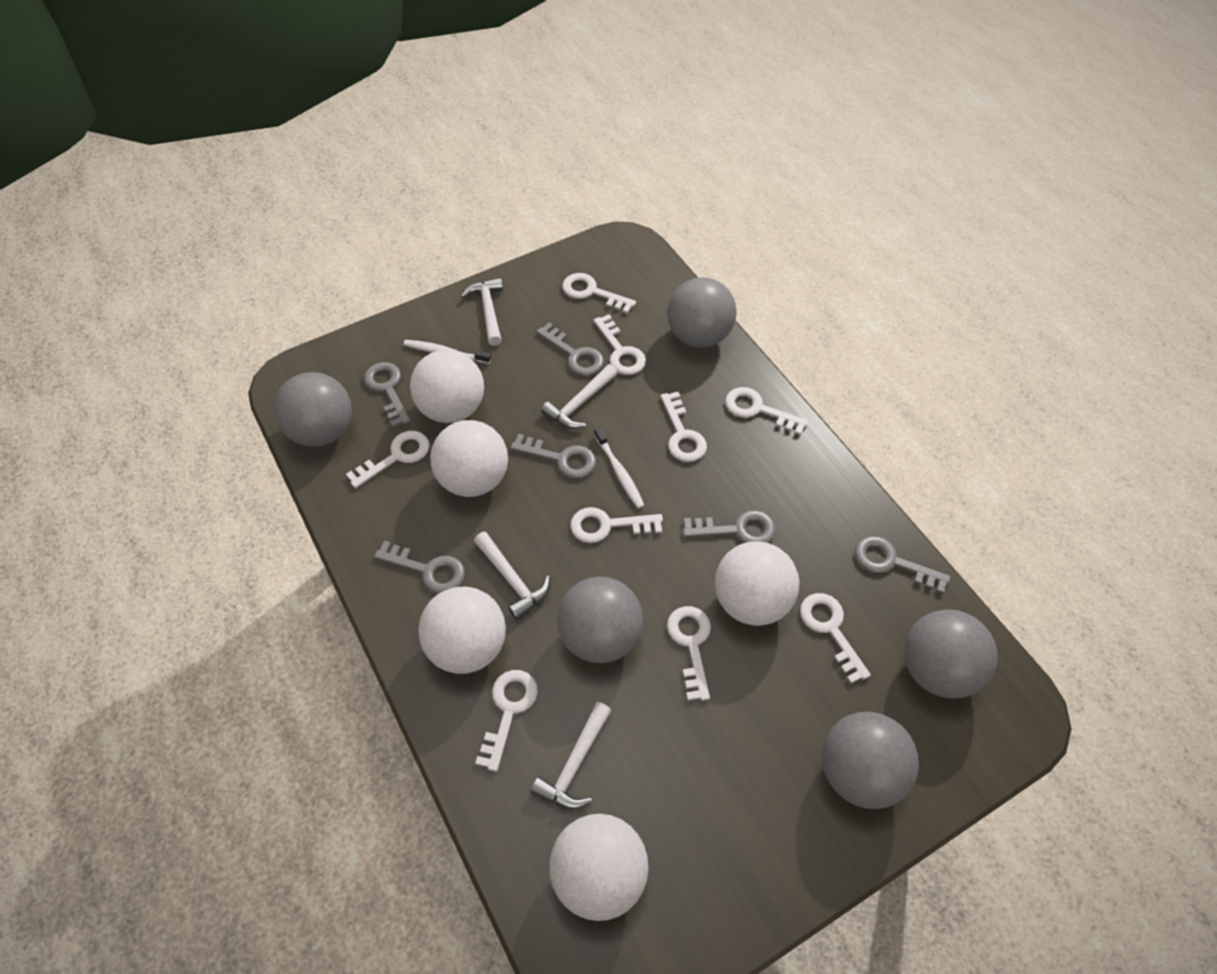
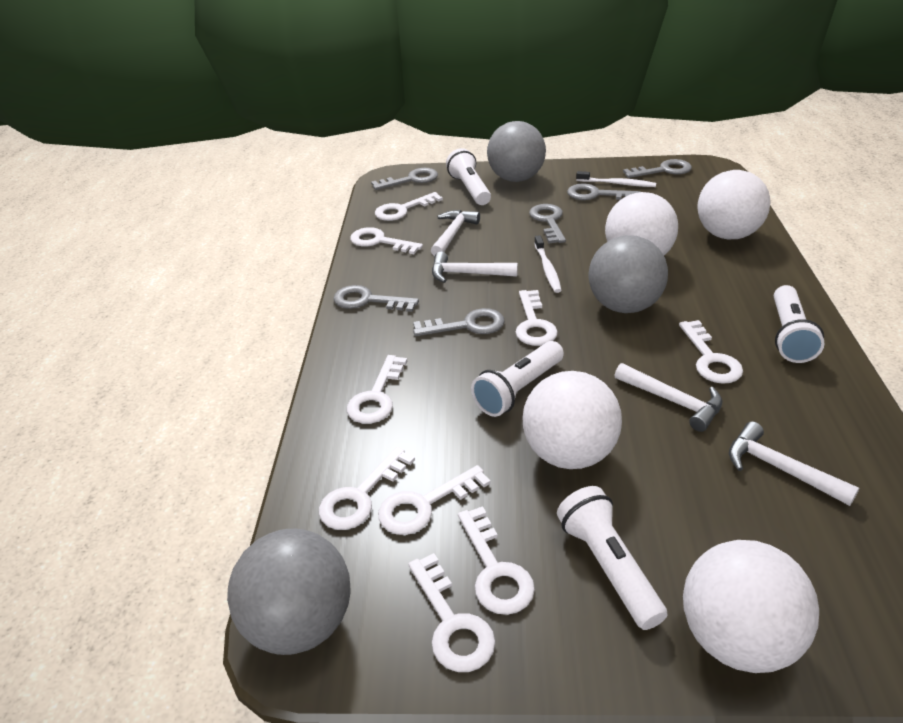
grey ball: [274,372,352,447] [557,577,643,663] [667,277,736,348] [822,712,919,809] [904,609,998,699] = 5 -> [227,529,351,655] [487,121,546,182] [588,235,668,313] = 3
white ball: [410,350,484,423] [418,587,506,674] [430,420,508,497] [549,814,649,921] [715,541,800,626] = 5 -> [523,371,622,469] [605,192,678,255] [683,540,819,673] [697,170,771,239] = 4
white flashlight: none = 0 -> [446,148,491,205] [471,341,564,417] [557,486,668,630] [774,285,824,363] = 4

